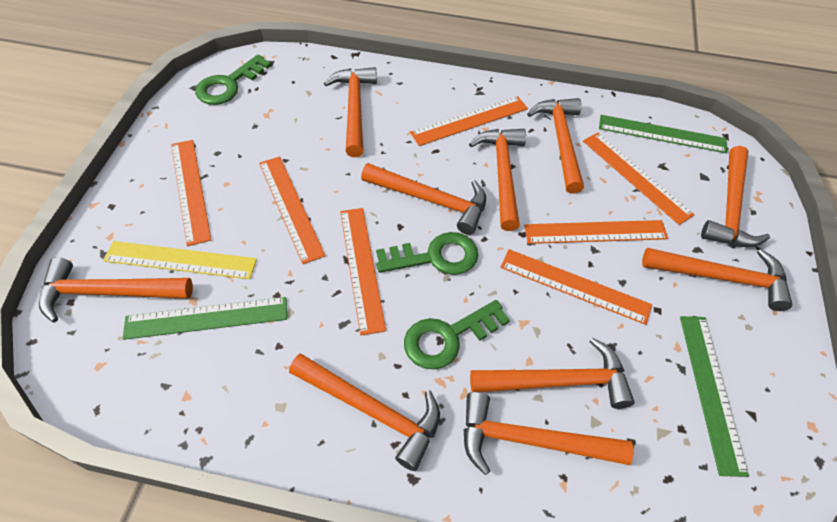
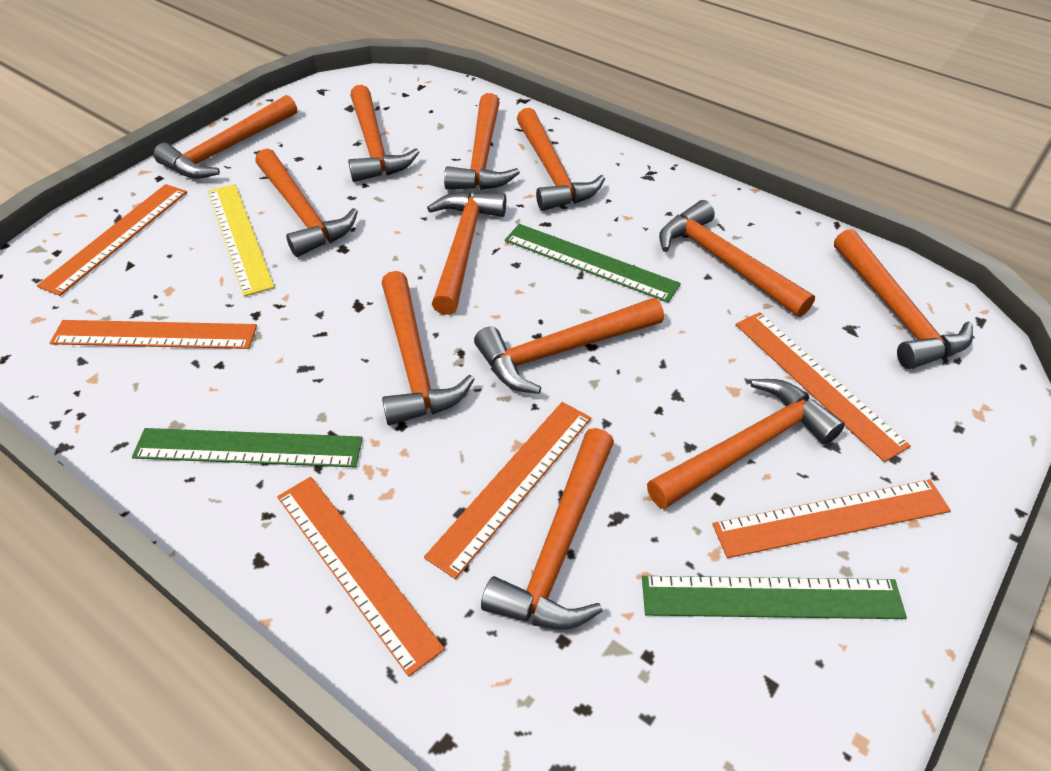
green key: [195,54,272,105] [376,232,478,275] [404,300,510,370] = 3 -> none = 0
orange hammer: [39,257,193,323] [289,353,440,471] [324,67,377,157] [361,163,486,235] [463,392,633,475] [469,129,526,231] [470,337,635,409] [527,98,584,194] [642,248,792,311] [701,146,770,247] = 10 -> [154,95,297,179] [255,149,358,257] [348,85,419,182] [382,271,475,425] [427,191,506,315] [444,93,520,190] [474,298,664,394] [481,428,614,630] [517,108,605,211] [647,379,845,509] [659,200,815,317] [834,229,973,369] = 12
orange ruler: [171,140,211,246] [259,156,326,264] [340,208,386,335] [410,96,528,146] [500,249,652,325] [524,220,668,244] [583,133,695,225] = 7 -> [37,184,187,296] [50,320,257,349] [277,477,445,677] [424,402,591,579] [713,479,951,558] [736,312,911,462] = 6

